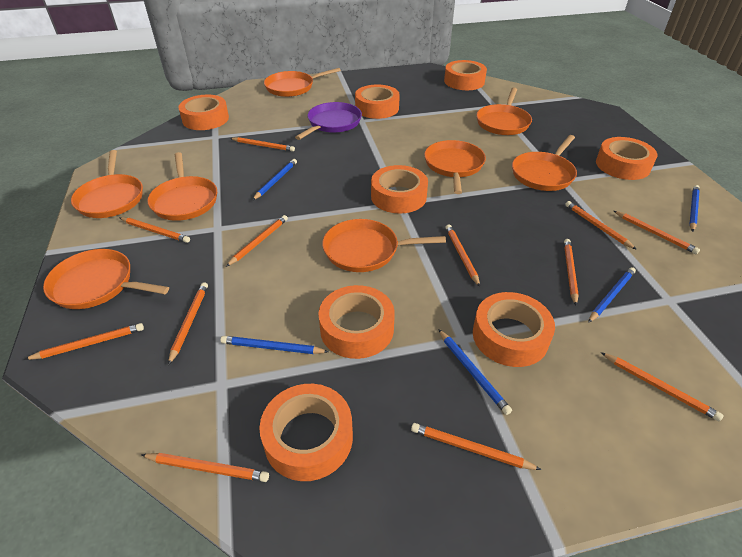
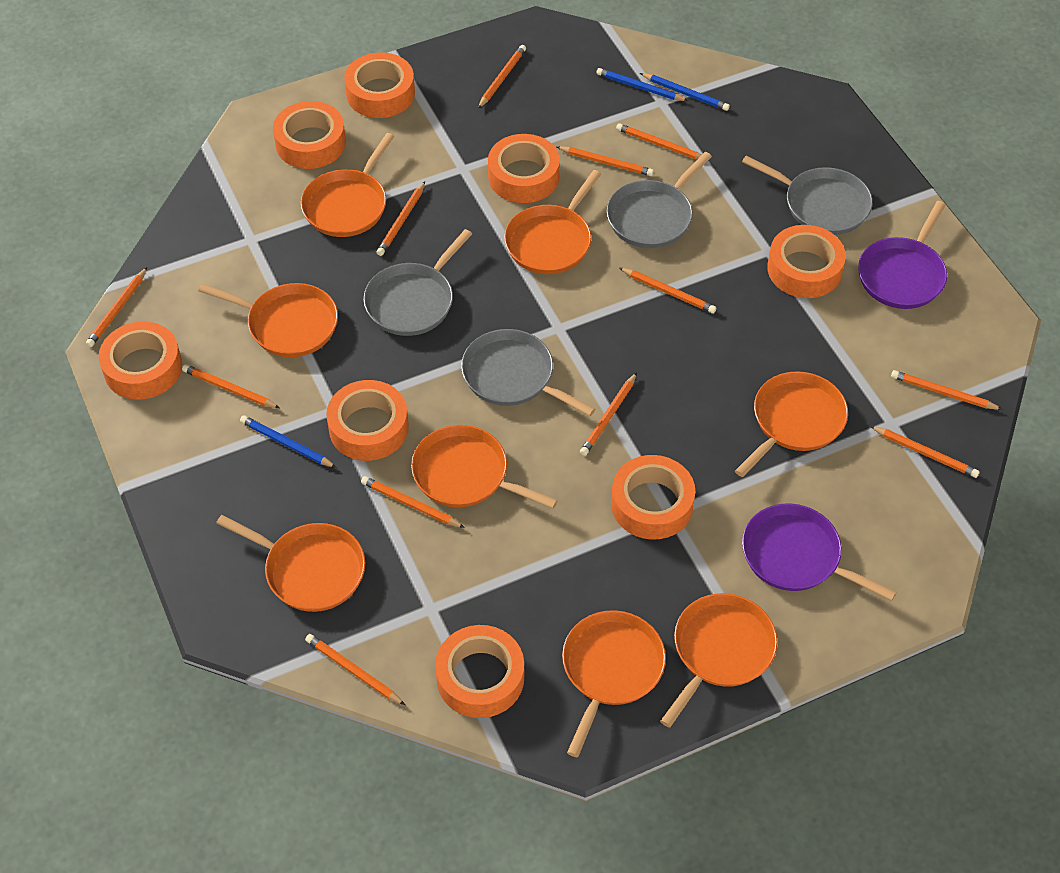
blue pencil: [221,336,329,354] [253,159,297,200] [438,329,512,415] [588,267,636,323] [689,185,700,232] = 5 -> [240,415,337,468] [596,68,688,101] [640,73,730,111] = 3
grey pan: none = 0 -> [364,229,472,336] [461,329,595,416] [606,152,712,248] [742,156,873,235] = 4
purple pan: [295,102,362,140] = 1 -> [742,503,897,601] [858,201,947,309] = 2

